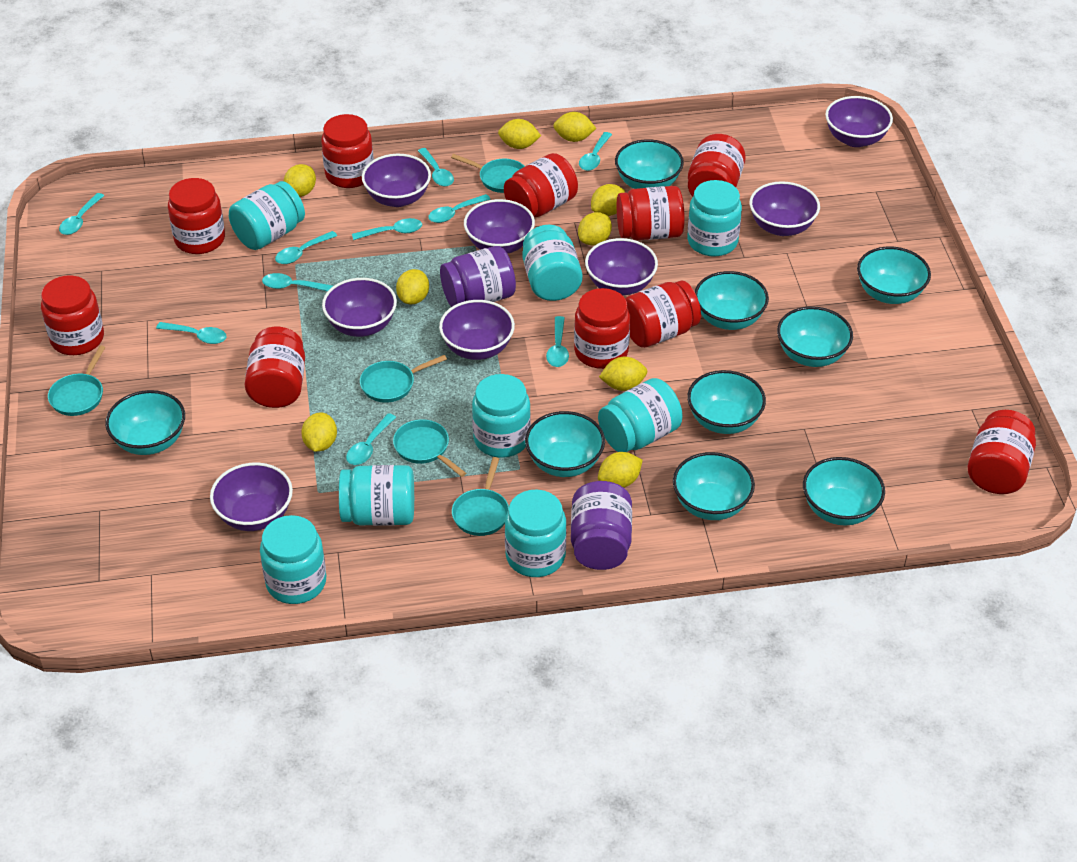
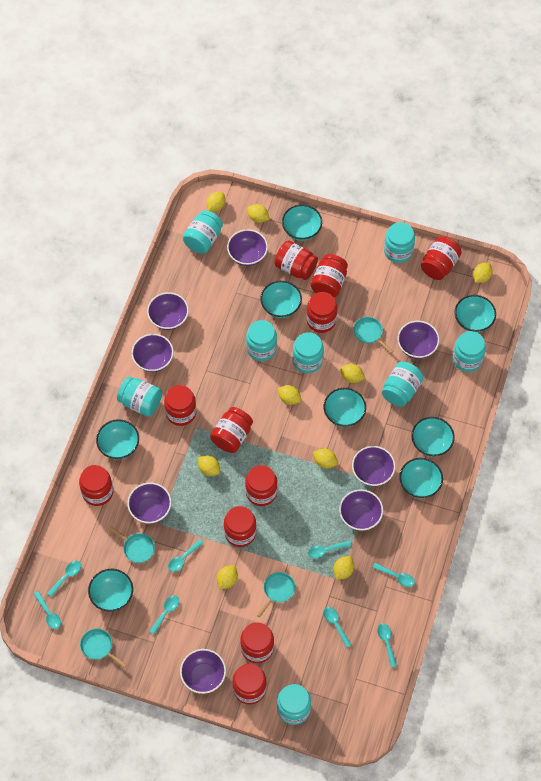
purple jar: [440,246,516,307] [571,481,632,570] = 2 -> none = 0
red jar: [41,275,104,355] [168,178,225,254] [245,327,305,408] [321,114,374,188] [504,153,578,217] [574,288,630,369] [617,186,685,240] [625,280,701,348] [688,134,746,197] [968,410,1036,494] = 10 -> [79,465,113,506] [164,385,196,426] [210,407,253,453] [224,506,257,547] [232,664,267,704] [240,622,274,663] [245,465,278,506] [274,240,318,280] [306,292,337,333] [311,254,348,297] [421,236,462,280] = 11
turquoise bowl: [105,390,185,455] [525,411,605,477] [615,139,684,189] [673,452,755,520] [687,370,766,434] [695,271,769,330] [777,306,853,367] [803,457,885,525] [857,247,931,304] = 9 -> [88,569,133,612] [96,419,139,460] [260,281,302,318] [282,205,322,241] [324,388,366,427] [399,458,443,498] [411,417,455,457] [455,295,496,333] = 8
turquoise pan: [48,345,105,416] [360,355,447,403] [393,419,466,477] [451,154,525,193] [452,457,509,536] = 5 -> [80,628,127,668] [108,526,155,563] [257,572,295,618] [353,317,394,353] = 4
turquoise spoon: [59,193,104,235] [156,322,227,344] [262,273,333,291] [275,231,337,264] [346,413,396,465] [352,218,422,240] [418,148,454,187] [428,194,490,223] [546,316,569,367] [579,132,612,171] = 10 -> [34,591,61,629] [47,561,81,597] [149,595,179,635] [168,539,203,572] [308,541,352,558] [323,607,352,648] [372,563,415,587] [377,623,397,668] = 8

